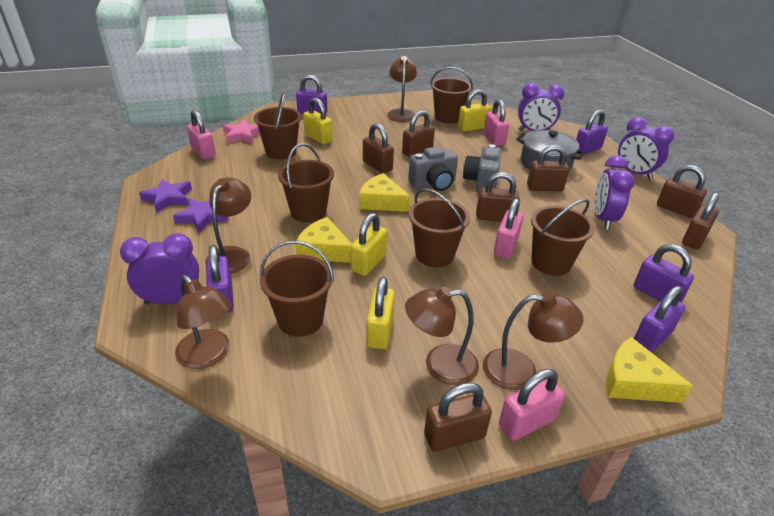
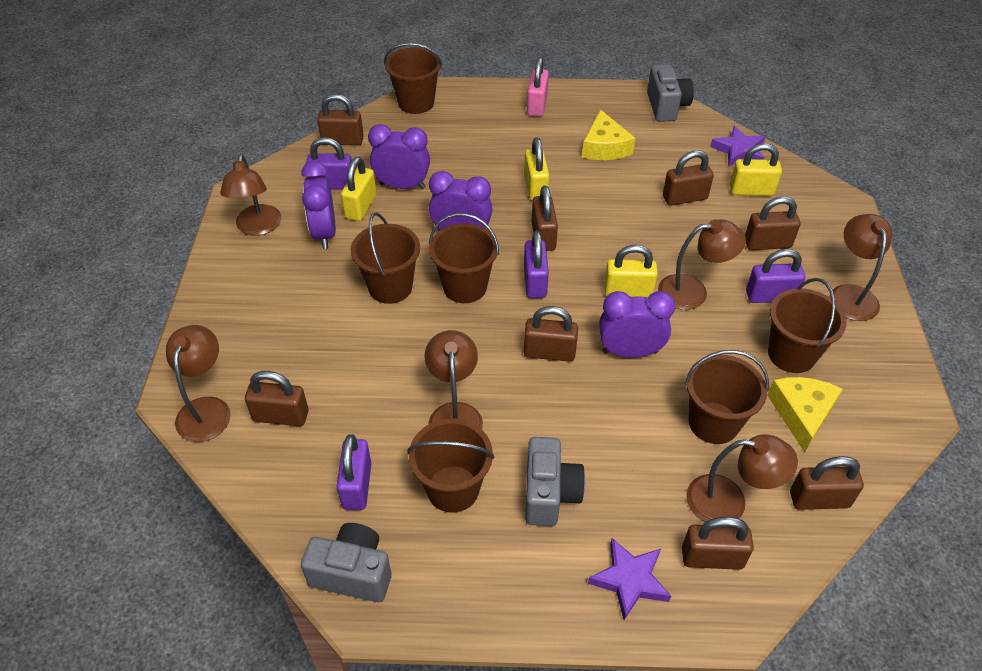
brown lamp: [175,275,232,369] [205,177,251,274] [387,56,417,122] [405,287,479,385] [483,292,584,390] = 5 -> [166,325,231,442] [220,154,281,236] [425,330,483,429] [658,219,746,310] [686,434,798,522] [830,214,892,321] = 6
brown padlock: [363,123,394,173] [402,110,435,157] [424,382,492,452] [476,172,520,222] [527,145,569,191] [657,165,707,218] [682,192,719,249] = 7 -> [245,371,309,426] [317,94,364,146] [524,306,578,362] [532,185,558,251] [663,150,714,205] [682,516,754,570] [745,196,801,250] [790,456,864,510] = 8
grey camera: [408,146,458,191] [463,144,501,192] = 2 -> [301,523,392,602] [525,437,585,526] [647,64,694,122] = 3
grey pot: [516,130,585,171] = 1 -> none = 0
pink padlock: [187,110,216,160] [484,99,509,146] [494,198,523,259] [499,369,565,441] = 4 -> [527,57,549,117] = 1
pink star: [222,119,260,144] = 1 -> none = 0
purple padlock: [206,245,234,313] [296,75,327,114] [576,110,608,155] [634,244,694,302] [634,286,685,353] = 5 -> [306,137,352,190] [336,434,372,510] [524,231,549,298] [746,249,805,303] = 4
yellow cheese: [296,217,352,263] [359,173,411,212] [606,337,693,403] = 3 -> [582,109,635,160] [767,377,842,452] = 2

